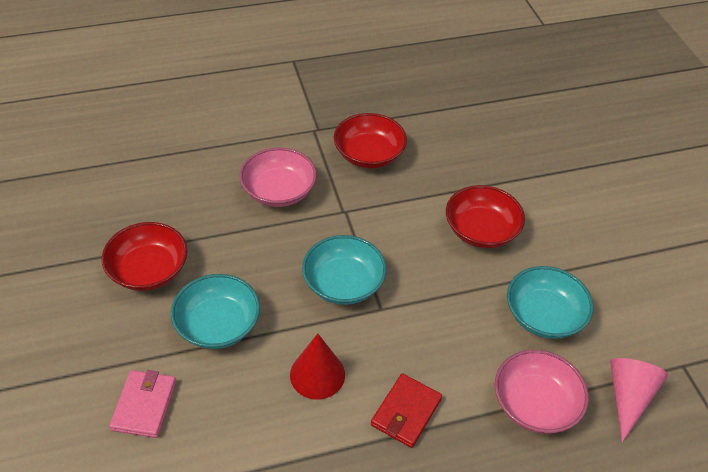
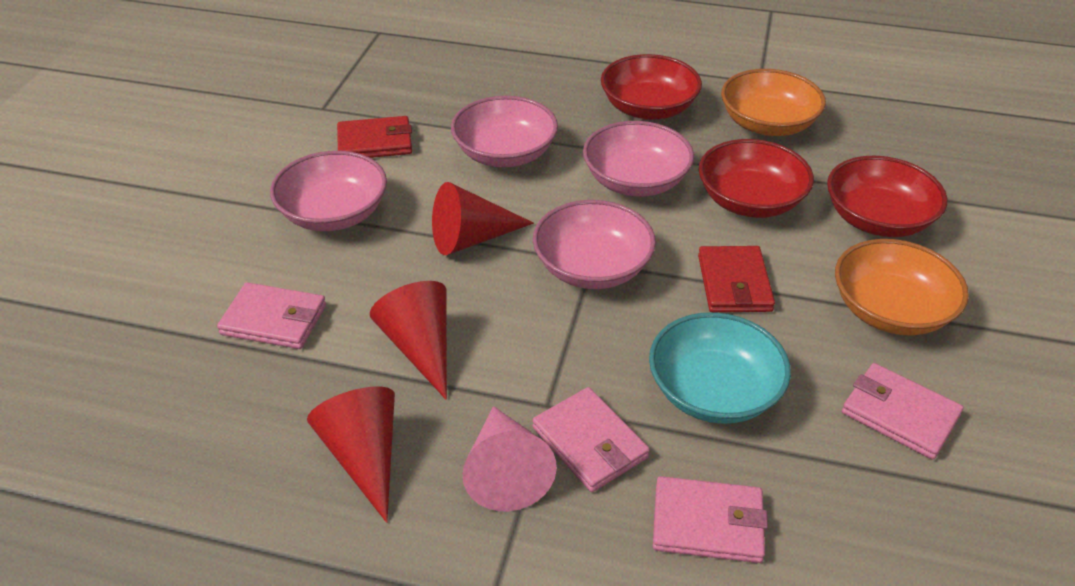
orange bowl: none = 0 -> [721,69,826,136] [835,239,969,335] = 2
pink bowl: [240,147,317,207] [495,350,589,433] = 2 -> [270,151,387,231] [451,96,558,167] [533,200,656,289] [583,121,694,196] = 4
pink wallet: [109,370,176,438] = 1 -> [217,282,326,349] [532,387,650,492] [653,476,768,563] [842,363,963,460] = 4
red cone: [290,333,345,400] = 1 -> [307,387,395,523] [370,281,447,400] [432,182,534,255] = 3
red wallet: [371,373,442,448] = 1 -> [337,116,412,158] [698,246,775,312] = 2
turquoise bowl: [171,274,260,349] [302,235,387,305] [507,266,594,339] = 3 -> [649,312,791,424] = 1

